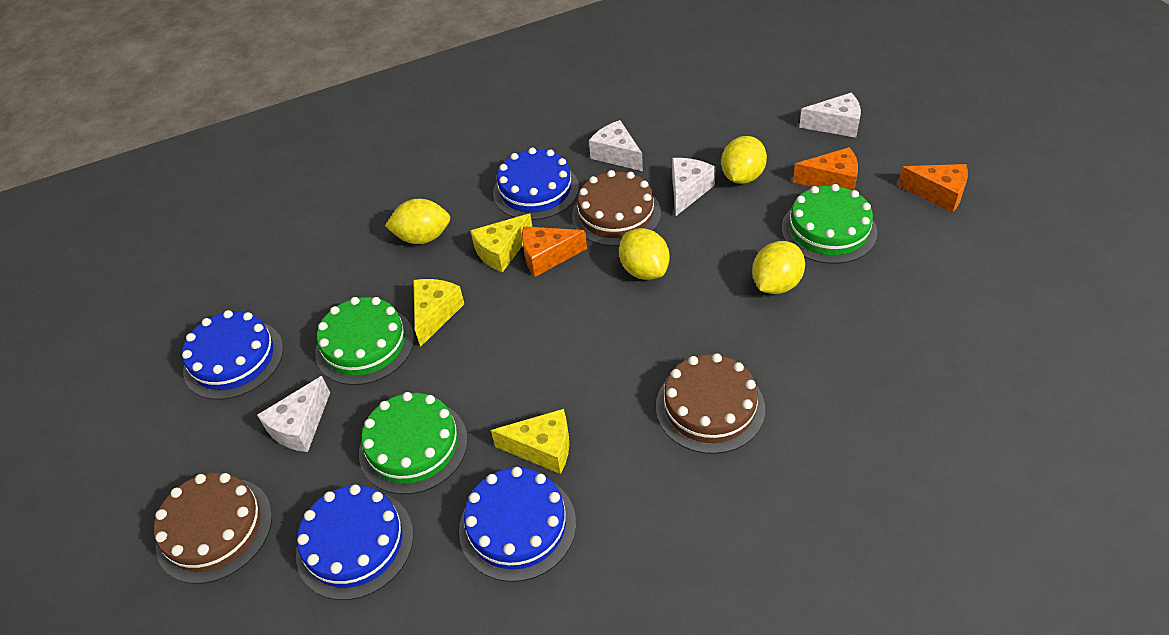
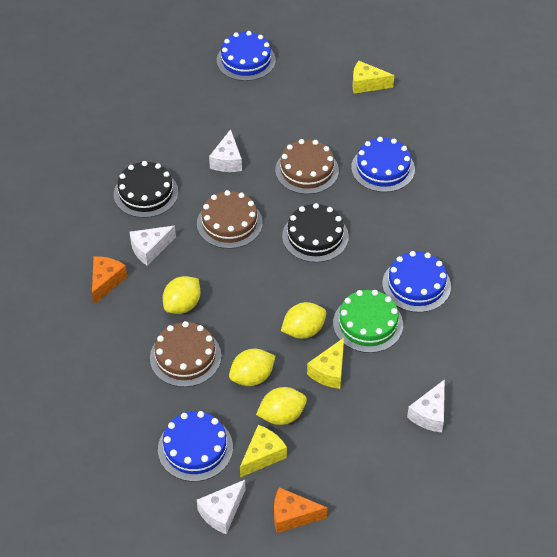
black cake: none = 0 -> [114,161,178,218] [282,203,349,263] = 2
green cake: [315,297,414,385] [359,392,468,494] [782,184,878,264] = 3 -> [333,290,403,353] = 1
orange cheese: [522,226,587,277] [793,147,858,191] [898,164,968,213] = 3 -> [92,256,127,304] [274,487,327,533] = 2

